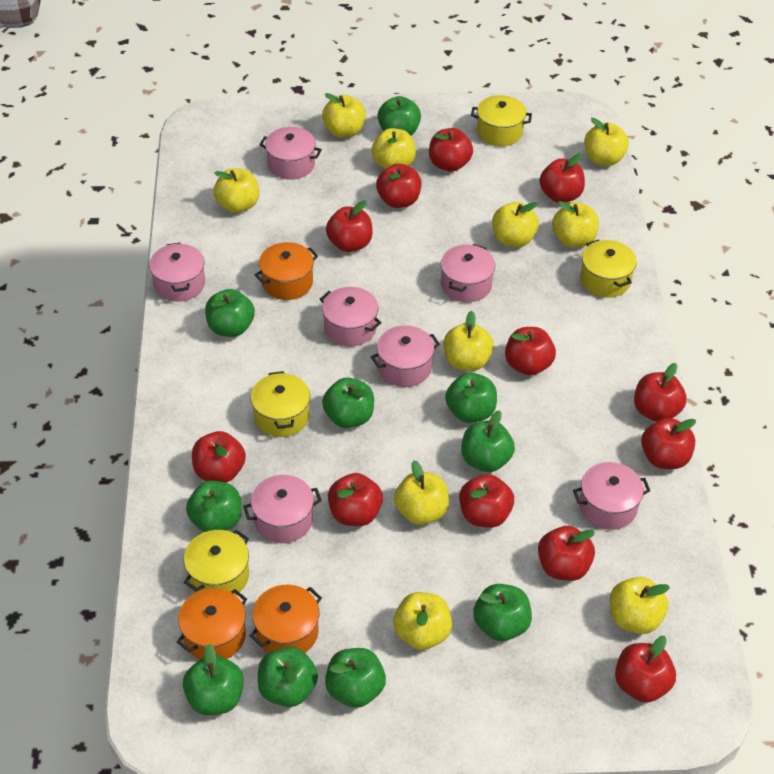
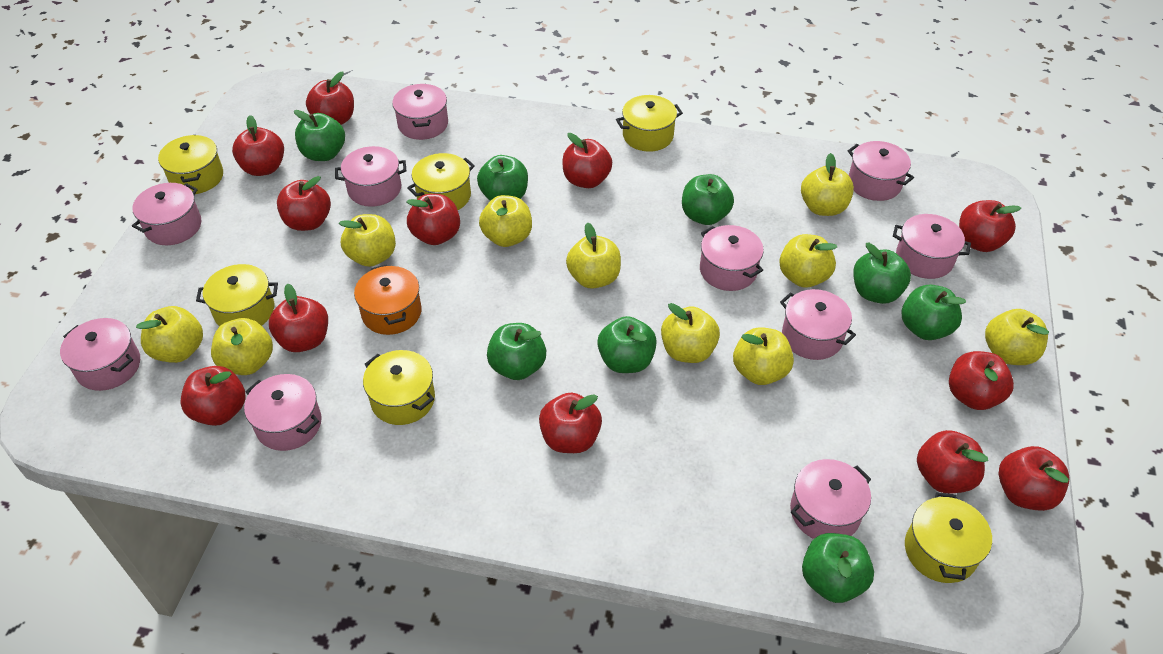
green apple: [183,644,244,715] [186,481,242,532] [205,289,255,337] [258,647,318,707] [322,378,374,428] [325,648,386,708] [378,96,421,136] [445,373,497,423] [461,410,515,472] [473,584,532,641] = 10 -> [294,110,345,161] [477,155,528,201] [487,323,546,380] [597,316,657,373] [682,174,734,225] [802,533,874,603] [853,243,911,304] [902,285,966,340] = 8
orange pot: [177,588,247,659] [250,585,322,653] [254,242,318,300] = 3 -> [354,264,422,335] = 1
pink pot: [149,243,205,302] [243,475,322,543] [259,127,322,180] [320,287,382,346] [371,325,440,387] [441,244,495,302] [573,462,650,530] = 7 -> [60,318,140,391] [132,183,201,245] [244,374,322,451] [335,146,406,207] [392,84,448,140] [700,225,764,291] [780,289,856,360] [790,459,871,539] [848,141,914,201] [893,214,971,279] = 10
yellow pot: [184,530,249,595] [251,371,310,437] [471,95,532,146] [580,239,637,298] = 4 -> [158,135,223,194] [196,264,278,327] [363,350,435,425] [407,153,475,210] [616,95,683,152] [905,492,992,583] = 6

